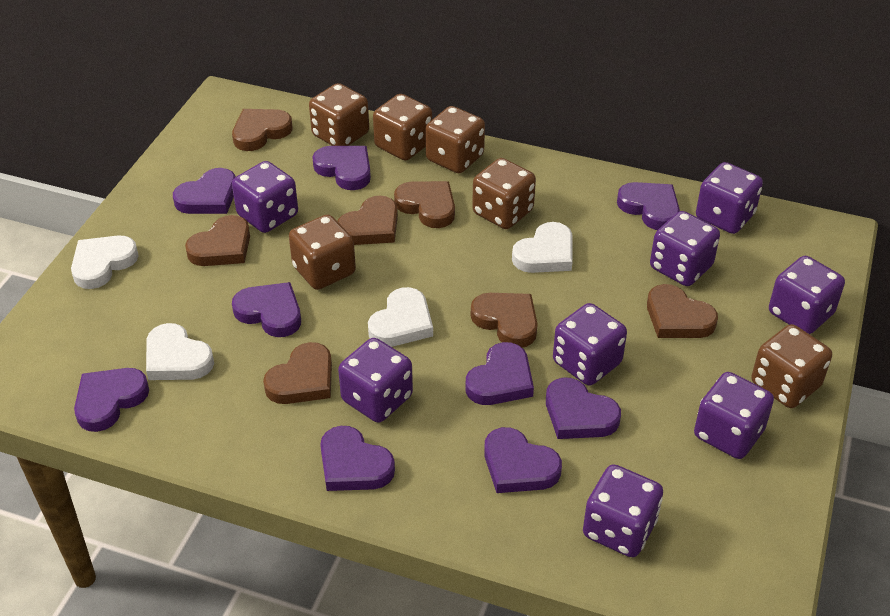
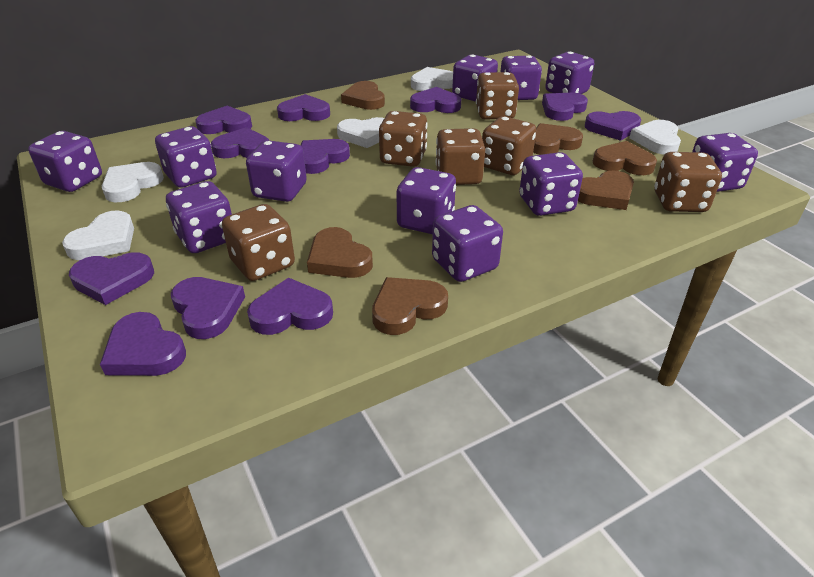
brown heart: [185,215,250,266] [232,109,293,151] [263,342,332,404] [337,195,398,245] [394,181,455,228] [471,293,538,348] [647,284,718,338] = 7 -> [307,227,373,278] [341,81,385,110] [372,277,448,335] [533,123,583,155] [578,170,634,210] [593,141,657,175] = 6
purple dice: [232,161,298,233] [338,338,413,423] [553,303,627,385] [583,464,663,557] [650,211,720,286] [694,372,774,459] [696,162,763,234] [769,256,845,334] = 8 -> [28,131,102,192] [155,126,217,188] [166,181,232,253] [246,140,307,202] [396,167,456,234] [432,205,503,282] [452,54,498,102] [500,55,542,100] [519,152,583,216] [545,51,594,94] [692,133,758,192] = 11
purple heart: [74,368,149,432] [173,168,236,214] [232,282,301,337] [312,146,371,190] [320,426,395,491] [466,342,534,405] [484,427,562,493] [546,377,621,439] [617,182,680,230] = 9 -> [69,252,154,305] [100,312,186,376] [171,277,245,339] [196,106,252,134] [211,127,269,158] [247,278,333,335] [277,94,330,121] [300,139,350,174] [410,87,461,113] [542,93,588,121] [585,111,641,141] = 11
white heart: [71,235,139,289] [146,323,214,380] [368,287,433,347] [512,222,573,273] = 4 -> [62,211,134,260] [102,162,164,202] [337,117,384,148] [411,67,453,91] [629,120,681,155] = 5

